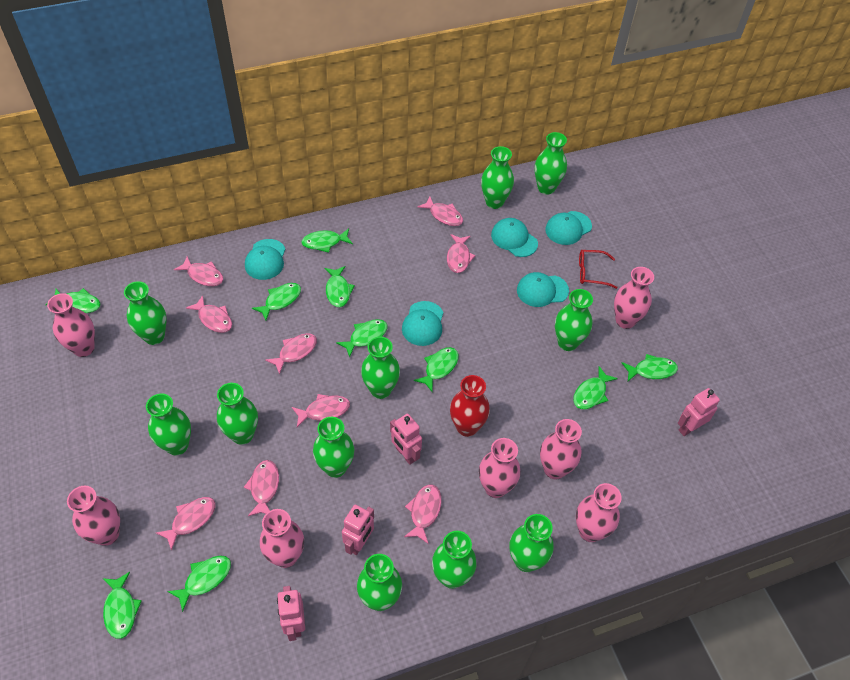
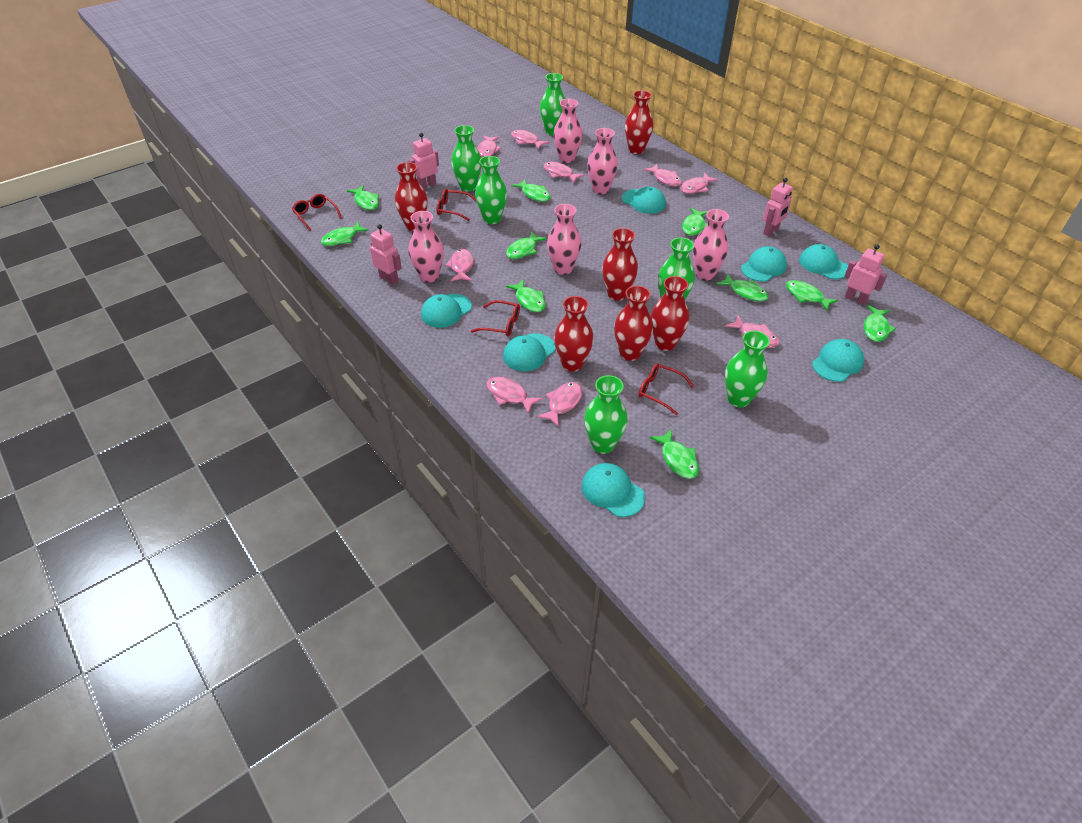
green vase: [124,281,167,345] [146,393,191,455] [217,383,258,445] [313,417,354,478] [357,554,402,611] [361,337,400,399] [432,531,477,589] [481,146,514,209] [510,514,554,572] [535,132,567,195] [555,289,593,351] = 11 -> [451,125,481,192] [475,156,507,224] [540,73,565,136] [584,375,628,454] [658,238,695,299] [725,331,770,407] = 6
pink vase: [47,293,95,357] [67,486,120,546] [260,509,304,568] [479,438,520,498] [540,419,582,480] [576,483,622,542] [614,267,654,329] = 7 -> [408,211,444,283] [547,204,581,275] [553,99,582,163] [587,128,618,194] [693,209,729,280] = 5
red glasses: [579,250,618,289] = 1 -> [292,194,342,231] [437,189,477,221] [471,300,520,337] [638,363,694,415] = 4
red vase: [450,375,490,437] = 1 -> [395,162,428,231] [554,296,594,372] [602,228,638,301] [614,286,653,361] [625,90,653,154] [651,276,689,351] = 6
turquoise cap: [245,239,285,280] [402,301,443,346] [491,218,538,257] [517,272,569,307] [545,211,592,245] = 5 -> [421,294,472,328] [503,333,555,371] [582,463,645,517] [622,187,666,214] [741,246,787,282] [799,244,848,279] [812,339,864,382] = 7

